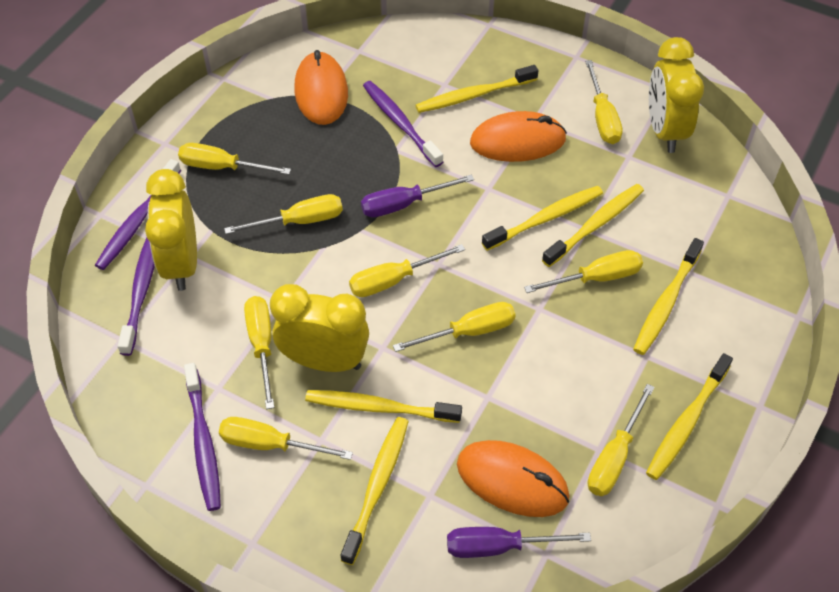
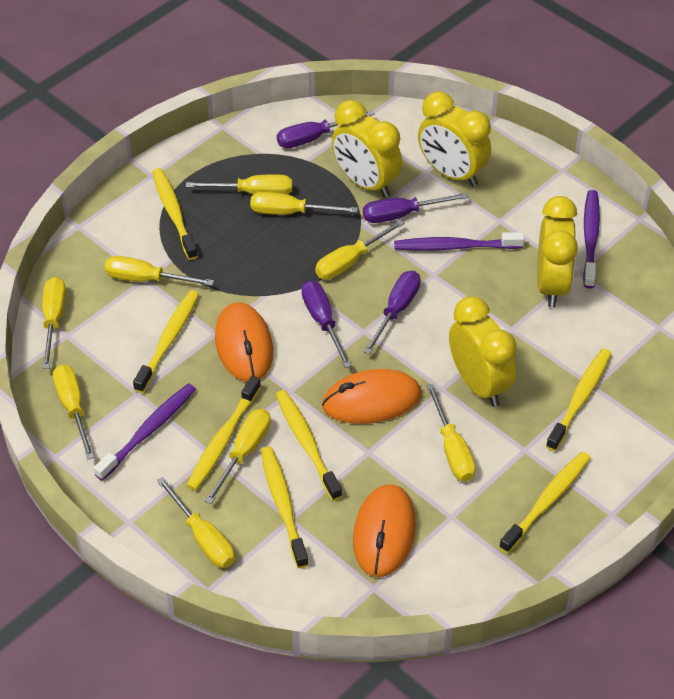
purple screwdriver: [361,174,474,217] [447,527,591,558] = 2 -> [277,110,375,148] [302,281,352,368] [363,193,468,223] [363,271,421,354] = 4
purple toothbrush: [95,159,181,270] [117,237,155,356] [184,363,221,511] [363,81,443,167] = 4 -> [94,383,196,481] [394,232,525,251] [583,190,600,288] = 3
yellow clock: [145,169,197,291] [270,284,369,372] [649,37,704,153] = 3 -> [332,100,402,198] [418,92,491,187] [449,296,517,407] [537,196,578,307] = 4

